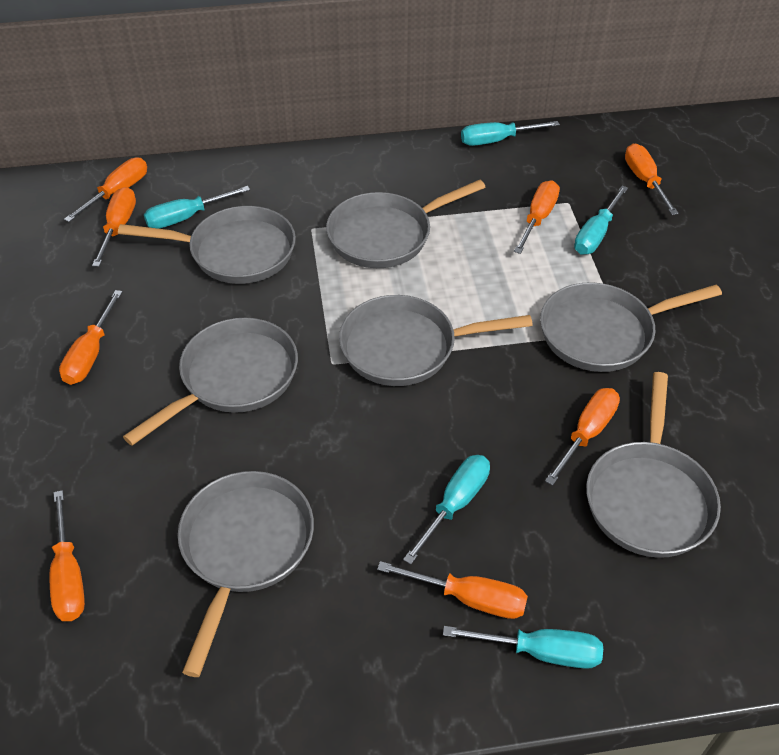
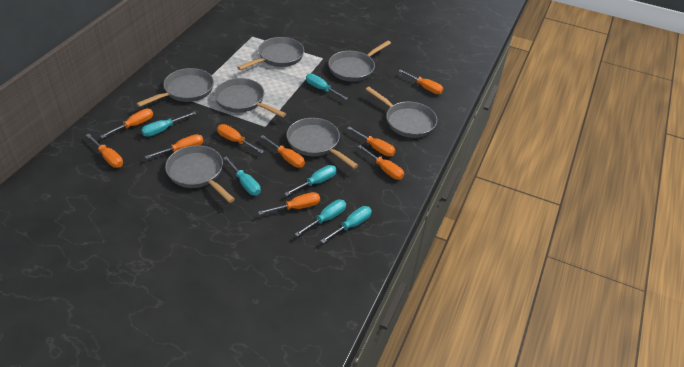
orange screwdriver: [49,490,85,621] [59,290,123,385] [64,157,147,222] [92,187,136,267] [377,561,528,619] [514,180,560,254] [545,388,620,486] [625,144,679,215] = 8 -> [86,134,123,168] [100,109,153,138] [145,134,204,159] [217,124,264,153] [258,192,320,215] [260,135,305,168] [347,126,395,157] [358,145,404,180] [399,69,443,94] = 9
turquoise screwdriver: [144,186,250,229] [403,455,490,565] [443,626,603,669] [461,121,560,146] [574,186,628,255] = 5 -> [141,112,196,137] [224,156,261,195] [284,165,337,196] [295,200,346,237] [306,74,348,100] [320,206,372,243] = 6

